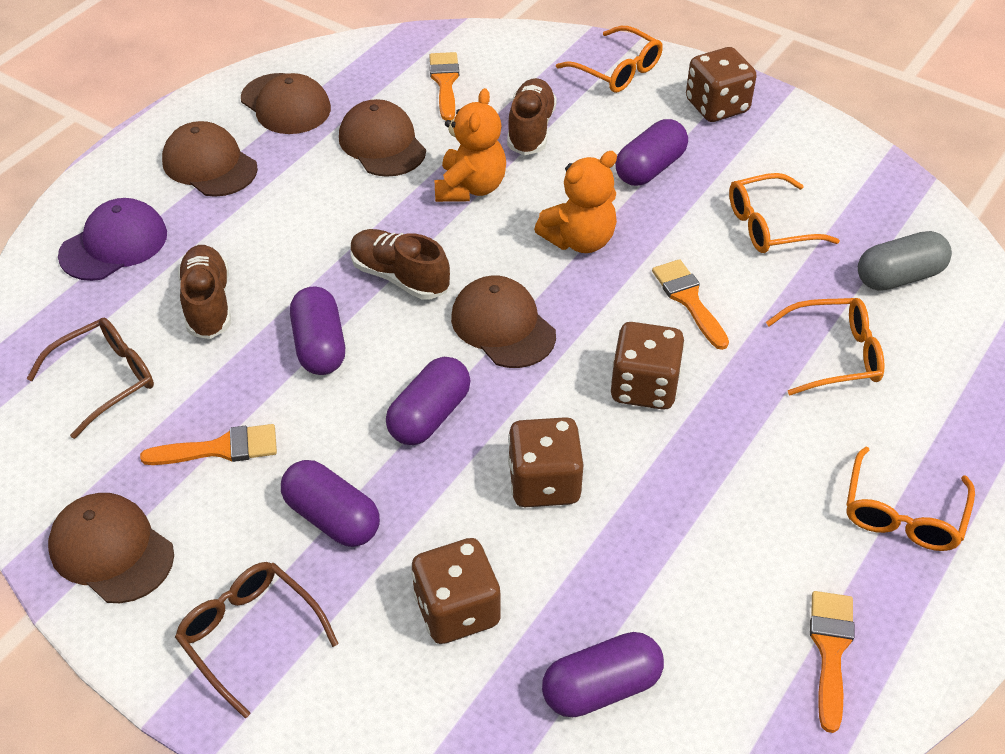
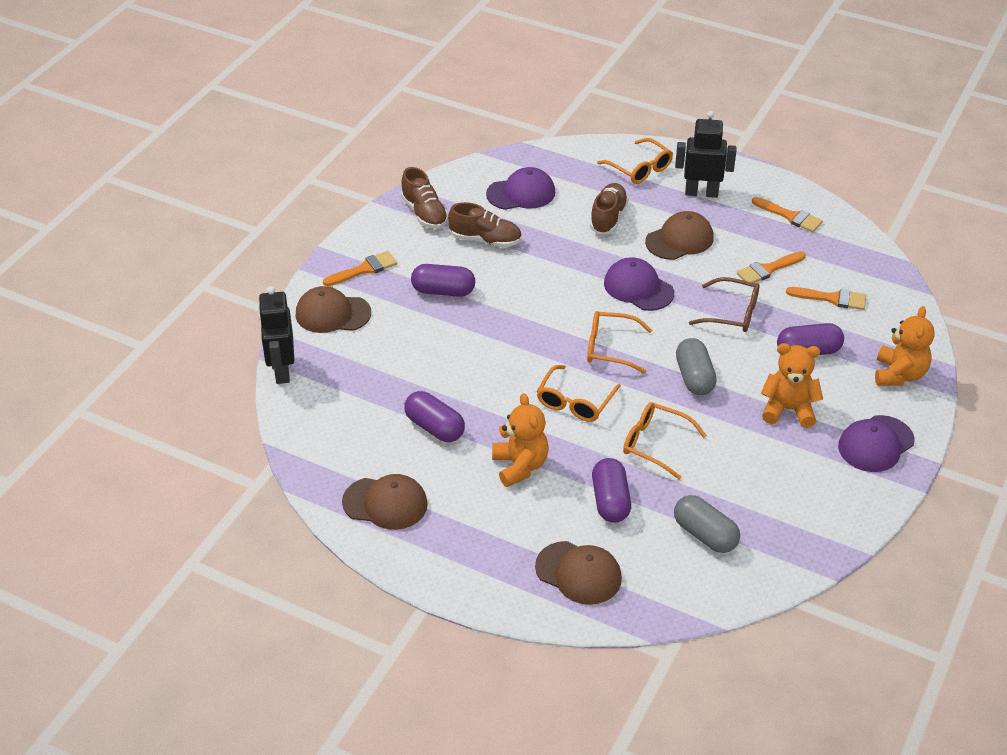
black robot: none = 0 -> [258,286,294,384] [675,111,737,198] = 2
brown cap: [48,493,174,603] [162,121,258,197] [241,73,331,134] [339,99,426,177] [451,275,556,368] = 5 -> [296,286,371,333] [342,474,428,530] [535,541,622,605] [645,211,714,260] = 4
brown dice: [411,538,501,644] [508,417,583,507] [611,322,685,410] [686,47,757,122] = 4 -> none = 0
brown glasses: [27,318,154,439] [175,562,339,718] = 2 -> [689,277,759,332] = 1
grey capsule: [858,231,952,291] = 1 -> [674,495,740,553] [676,338,717,395] = 2
orange teddy bear: [435,88,506,202] [534,151,617,253] = 2 -> [492,393,549,487] [761,343,823,428] [875,306,935,386] = 3
purple cap: [58,198,167,281] = 1 -> [486,167,555,210] [604,257,674,311] [838,415,915,472] = 3
purple capsule: [281,460,380,547] [290,287,345,375] [386,357,471,445] [542,632,664,717] [615,119,688,186] = 5 -> [404,391,465,442] [411,264,475,297] [592,458,631,523] [777,323,844,355] = 4

